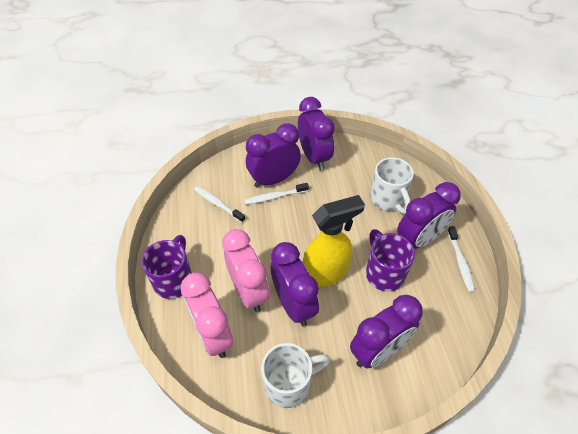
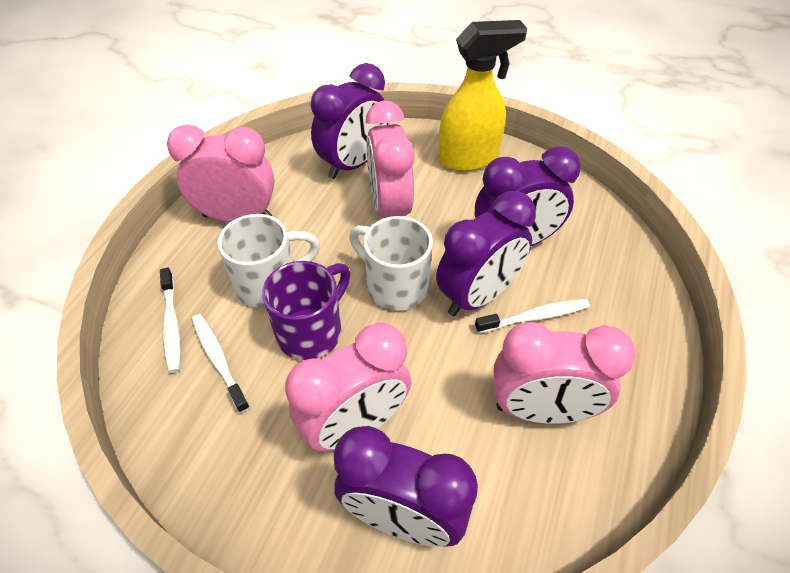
pink clock: [181,273,233,358] [222,229,269,312] = 2 -> [167,125,275,222] [285,323,411,451] [366,101,415,218] [493,322,636,424] = 4
purple clock: [246,123,301,188] [271,242,319,326] [298,97,335,171] [350,295,422,368] [397,182,461,249] = 5 -> [311,63,388,179] [334,426,478,547] [436,191,536,316] [475,146,581,246] = 4
purple mug: [141,235,192,299] [366,229,415,291] = 2 -> [262,261,351,360] = 1

